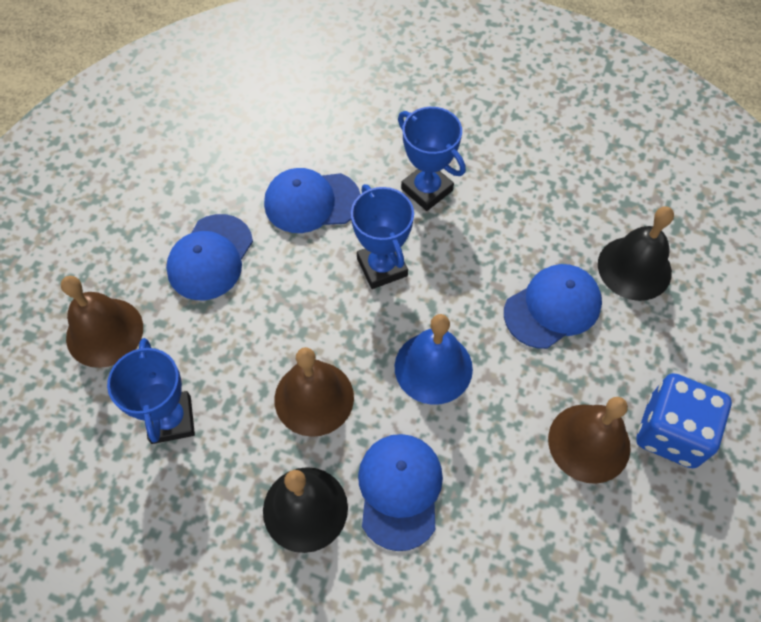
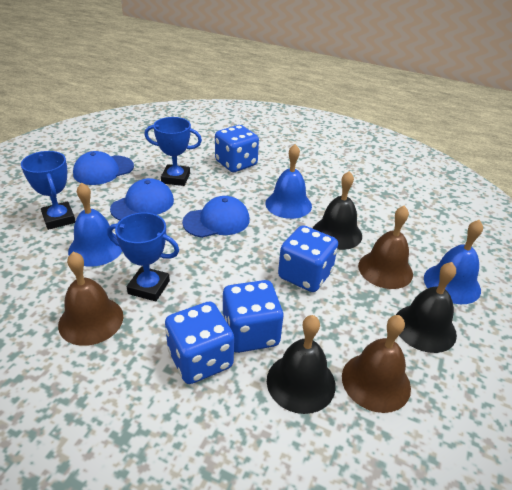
black bell: [263,467,348,553] [598,206,674,301] = 2 -> [267,315,336,414] [313,171,362,250] [396,262,457,353] = 3
blue bell: [395,314,473,405] = 1 -> [68,183,122,267] [265,144,312,219] [424,219,483,304] = 3
blue cap: [166,214,253,300] [264,168,360,233] [358,434,443,551] [504,264,602,349] = 4 -> [73,151,134,185] [110,178,174,221] [182,196,250,238] = 3
blue dice: [636,373,732,468] = 1 -> [165,301,234,384] [215,125,259,172] [222,280,283,353] [278,225,338,292] = 4

